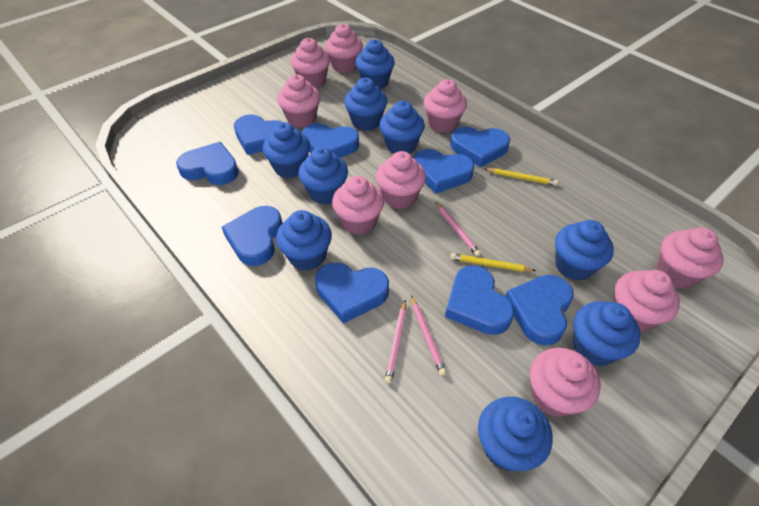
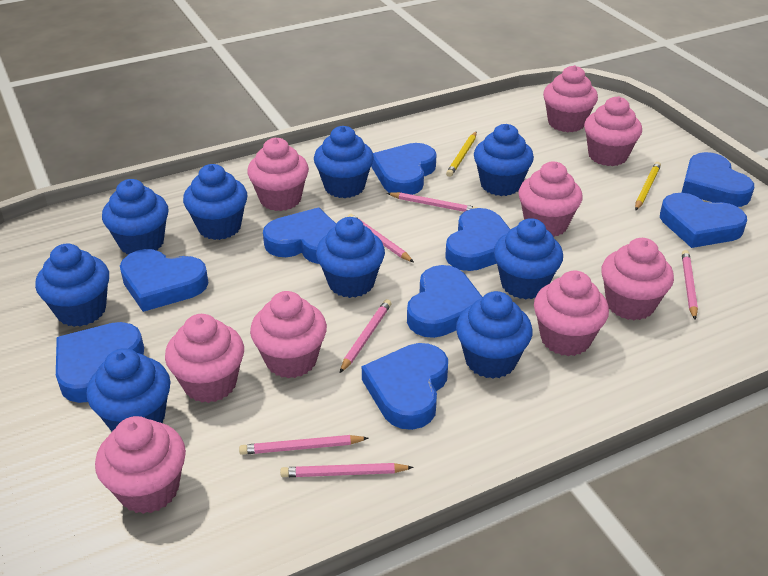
pink pencil: [385,300,406,384] [411,296,447,376] [436,202,481,257] = 3 -> [239,435,369,455] [280,463,414,477] [340,299,391,373] [347,214,414,262] [387,192,478,212] [682,250,698,320] = 6

